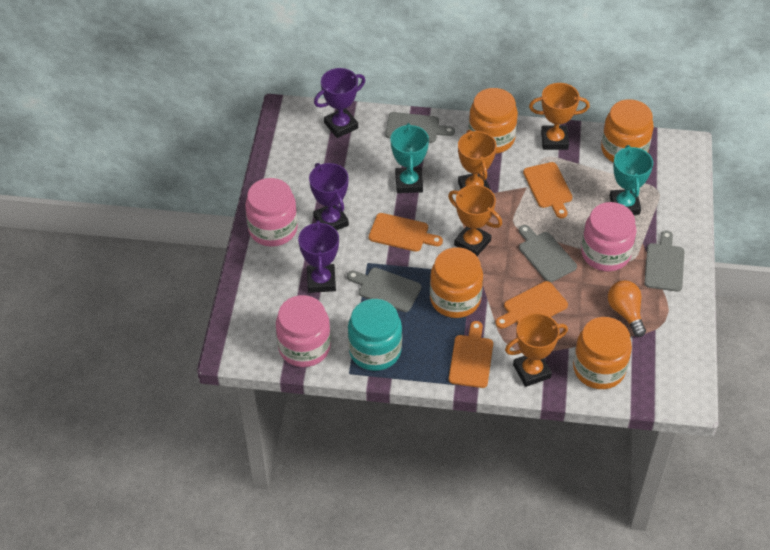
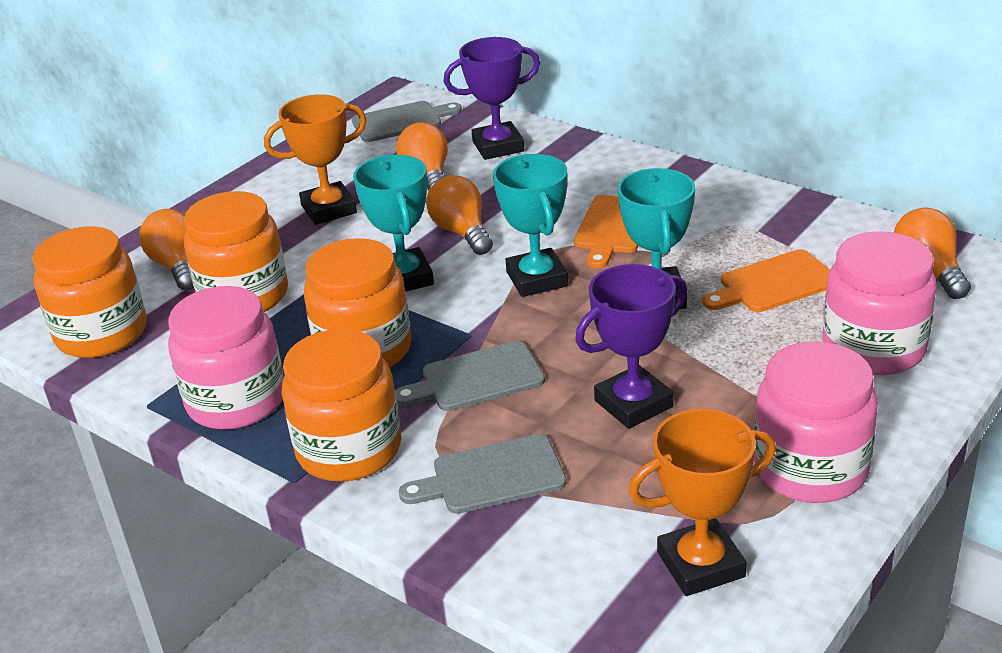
grey cutting board: [347,267,422,312] [385,112,455,143] [519,225,577,282] [644,231,685,292] = 4 -> [352,101,462,142] [395,341,545,411] [399,434,567,514] = 3
orange cutting board: [369,213,443,252] [449,321,493,388] [495,281,568,329] [523,162,572,218] = 4 -> [574,195,639,268] [703,249,830,312] = 2
orange light bulb: [608,280,646,337] = 1 -> [139,209,194,290] [396,122,448,191] [426,175,493,255] [894,208,971,299] = 4
orange trophy: [448,185,502,256] [458,130,497,190] [505,313,568,387] [529,83,590,150] = 4 -> [264,94,367,225] [628,409,776,596] = 2
purple trophy: [298,220,339,293] [309,163,349,230] [314,68,365,138] = 3 -> [444,37,540,160] [575,264,687,429] = 2
turquoise jar: [348,299,402,371] = 1 -> none = 0
turquoise trophy: [390,123,429,193] [610,145,653,215] = 2 -> [353,155,434,292] [493,154,569,297] [618,168,695,309] = 3

